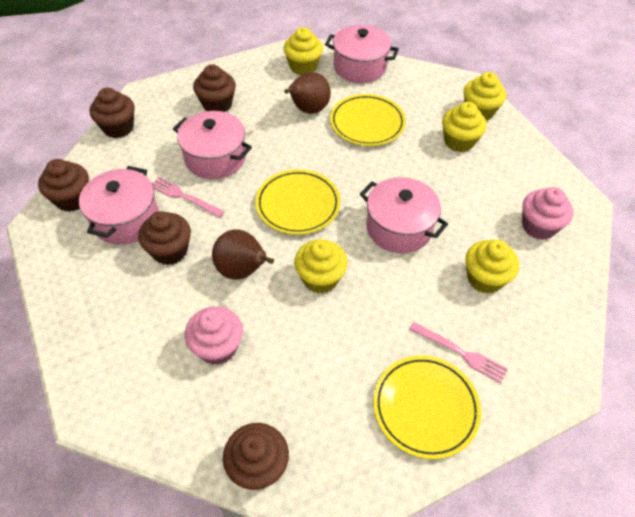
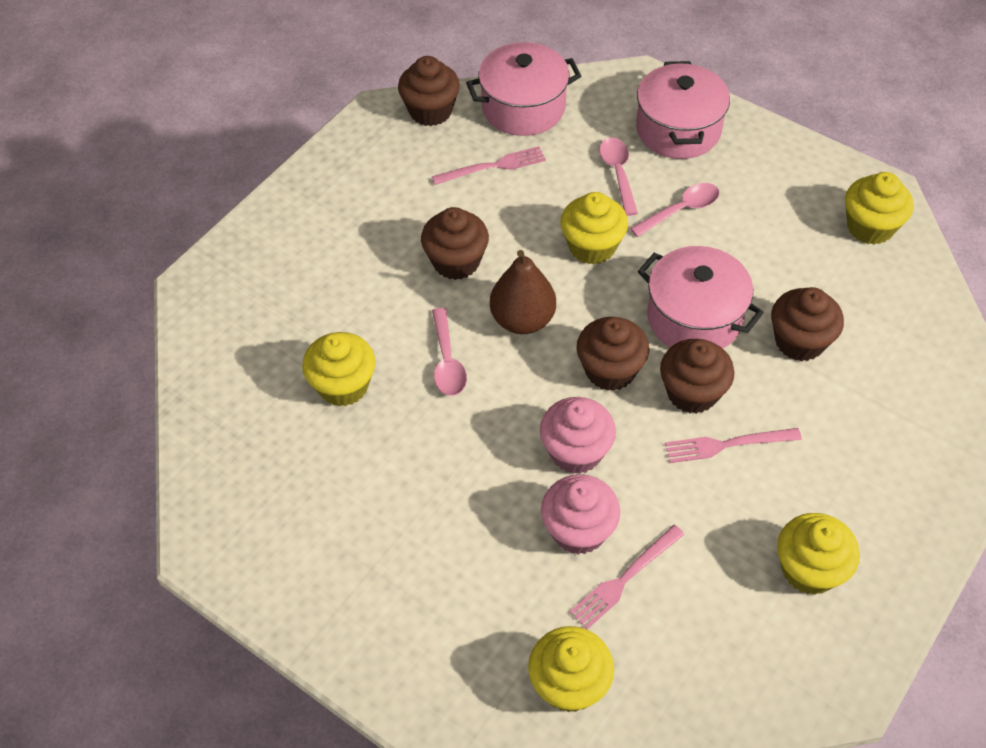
brown pear: [212,230,274,280] [284,72,331,114] = 2 -> [490,250,556,334] = 1
pink fork: [152,177,224,218] [409,322,508,383] = 2 -> [432,146,546,185] [569,525,685,629] [665,428,802,463] = 3
pink pot: [79,166,159,245] [173,111,252,179] [325,25,399,83] [360,177,448,253] = 4 -> [466,42,581,136] [636,61,730,159] [638,246,764,349] = 3
pink spoon: none = 0 -> [432,308,467,396] [599,138,638,216] [630,183,719,237] = 3
yellow plate: [255,169,341,235] [330,94,406,146] [373,355,481,459] = 3 -> none = 0

